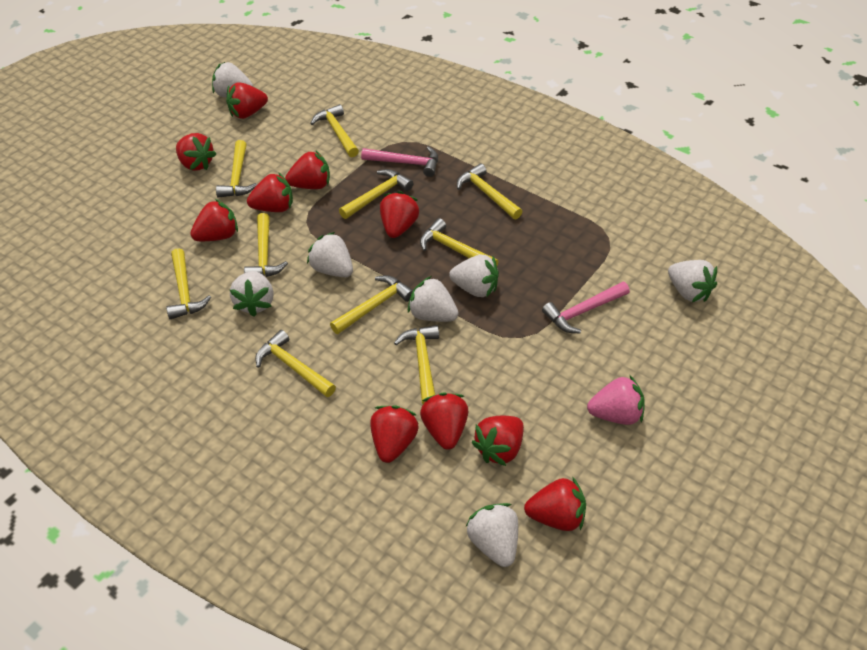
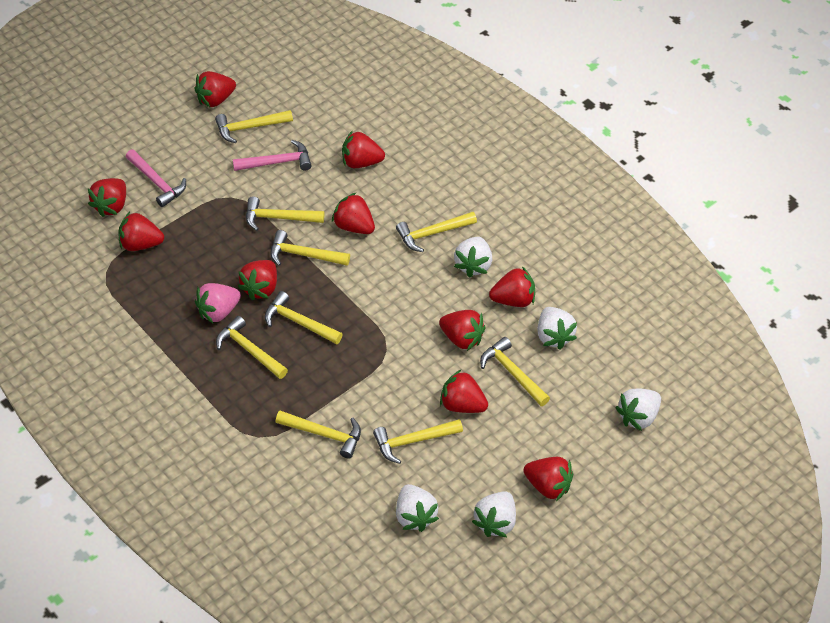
white strawberry: [212,62,253,97] [230,271,274,317] [307,232,353,277] [408,276,458,322] [449,255,499,297] [465,503,518,567] [668,260,717,302] = 7 -> [396,484,439,532] [454,237,492,278] [472,491,516,537] [537,307,577,350] [615,388,661,431] = 5
yellow hammer: [166,248,211,319] [216,140,257,198] [244,213,288,277] [255,330,336,397] [310,104,359,157] [330,275,413,334] [339,169,413,219] [394,325,439,404] [420,218,499,266] [457,163,522,219] = 10 -> [215,110,293,143] [216,316,288,379] [246,196,324,231] [265,291,343,344] [270,230,350,266] [276,411,361,459] [373,419,463,464] [396,212,477,252] [480,337,550,406] = 9

